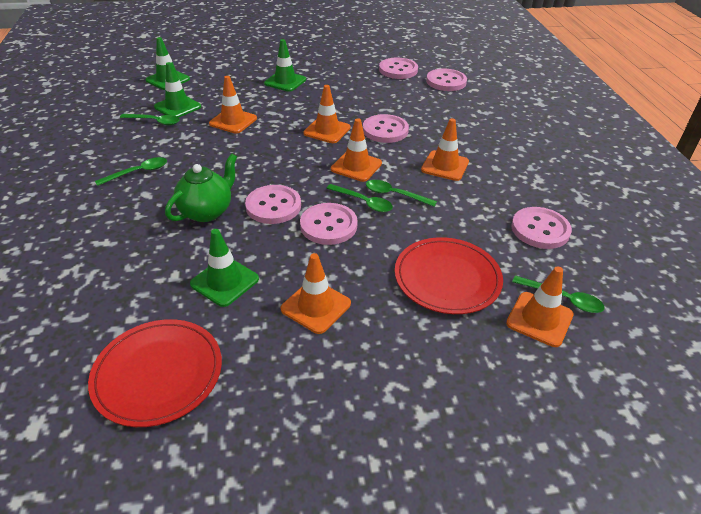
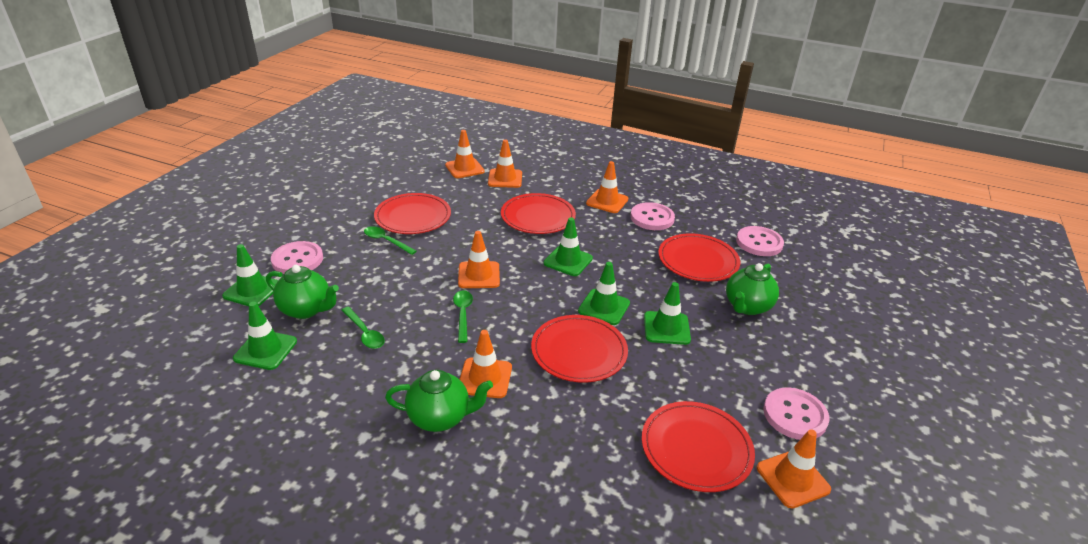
green spoon: [95,157,167,186] [120,114,180,125] [326,184,393,212] [366,180,437,207] [512,275,604,313] = 5 -> [341,307,385,349] [364,226,417,255] [453,290,473,343] = 3
green teapot: [165,153,237,222] = 1 -> [266,265,339,319] [385,370,493,432] [726,263,779,315] = 3
green traffic cone: [146,37,190,90] [154,62,201,118] [190,229,259,307] [264,39,306,92] = 4 -> [222,244,278,306] [233,302,297,370] [544,217,593,276] [578,262,630,325] [644,282,691,345] = 5
pink button: [245,185,301,224] [300,203,358,245] [363,114,409,143] [379,57,418,79] [426,69,467,91] [511,207,572,249] = 6 -> [271,241,323,274] [631,202,675,230] [736,226,784,256] [763,387,829,440] = 4
red plate: [88,319,222,427] [395,237,503,314] = 2 -> [374,193,451,234] [501,193,576,234] [531,315,628,383] [642,401,755,492] [658,233,740,282] = 5

